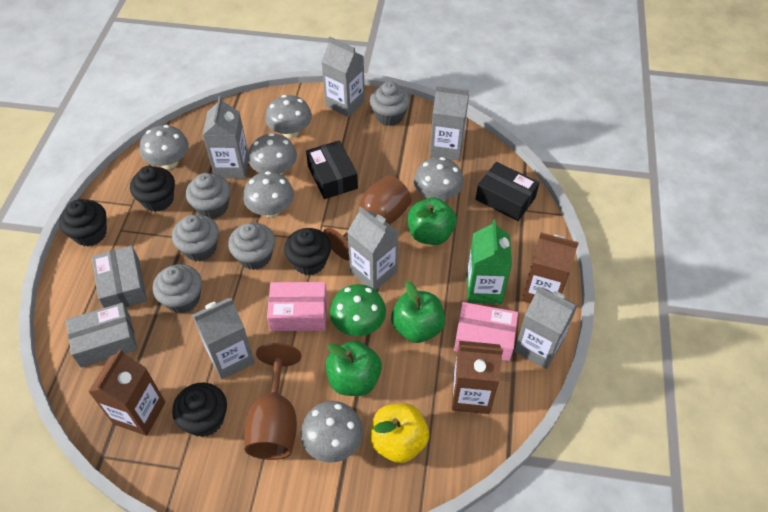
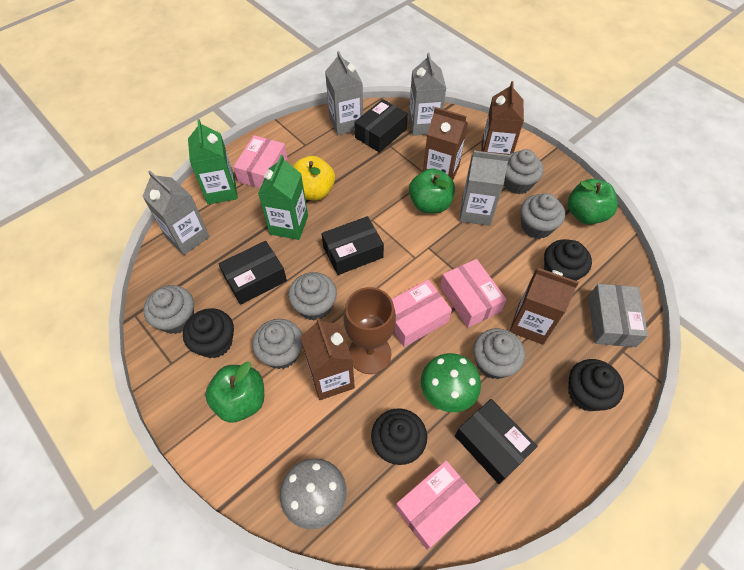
black box: [306,140,358,199] [476,162,540,221] = 2 -> [218,241,287,305] [321,216,384,275] [354,99,408,153] [455,399,538,484] = 4
brown carton: [88,349,165,436] [451,341,503,414] [522,233,579,304] = 3 -> [300,318,355,400] [423,107,468,180] [481,81,524,155] [510,268,579,345] = 4
brown goblet: [244,343,301,460] [323,175,412,261] = 2 -> [344,287,396,374] = 1
green carton: [467,219,512,304] = 1 -> [188,119,238,204] [258,155,308,240] = 2
grey box: [66,303,137,367] [92,245,147,308] = 2 -> [589,284,648,347] = 1
grey carton: [192,298,255,380] [203,96,249,178] [321,37,365,117] [347,206,399,290] [430,85,469,161] [514,286,578,369] = 6 -> [142,171,210,255] [325,51,363,135] [409,53,446,136] [460,151,509,226] = 4
grey cupcake: [153,264,202,313] [172,215,219,261] [186,173,231,219] [228,223,275,270] [370,81,410,126] = 5 -> [143,285,194,334] [252,319,303,369] [288,272,337,321] [473,328,525,379] [504,149,544,194] [521,193,565,239] = 6
grey mushroom: [140,125,189,169] [243,171,294,217] [248,133,297,175] [265,95,312,138] [301,401,363,463] [414,157,464,201] = 6 -> [280,458,347,529] = 1
pink box: [267,282,327,331] [454,302,518,361] = 2 -> [233,135,288,188] [392,280,452,347] [396,460,480,550] [440,259,507,328] = 4

